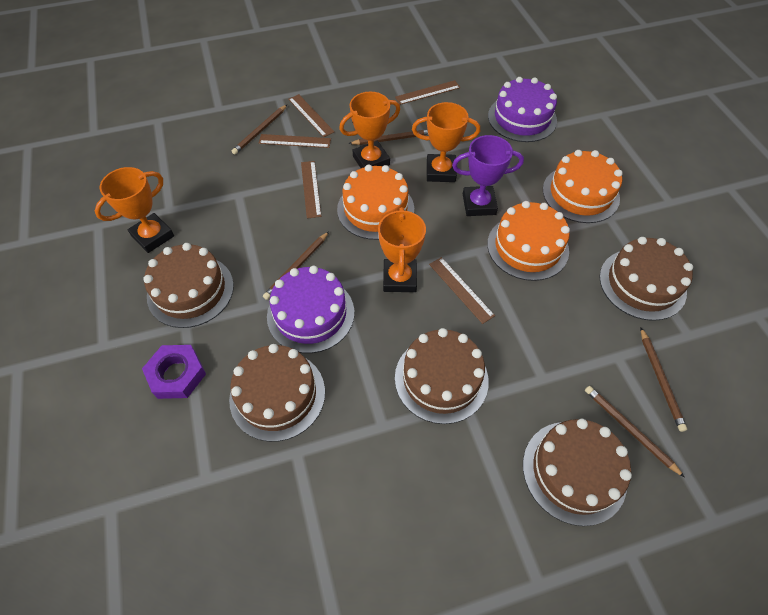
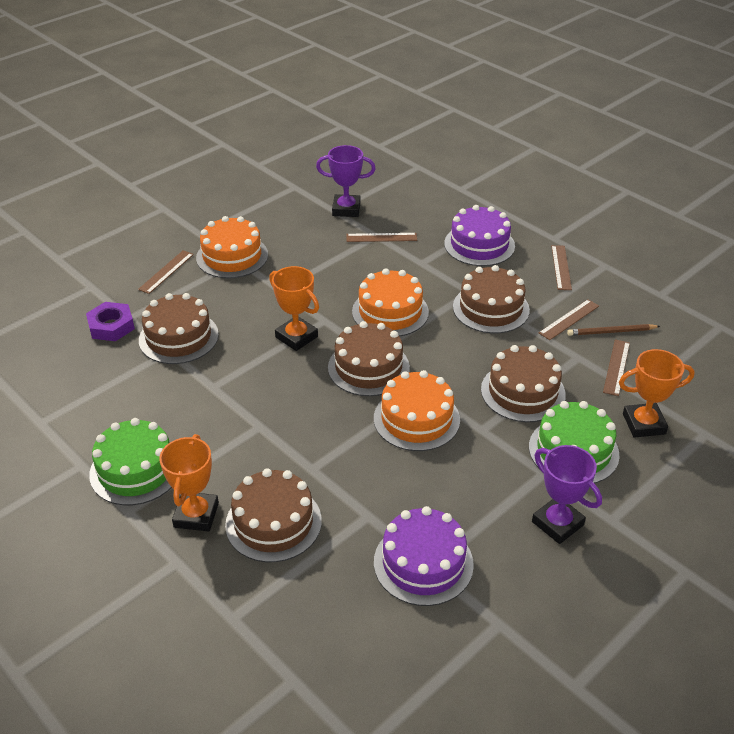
brown pencil: [232,104,288,155] [263,232,329,300] [348,129,428,145] [585,386,685,478] [641,328,687,432] = 5 -> [567,324,660,336] = 1
green cake: none = 0 -> [89,418,172,505] [529,401,620,484] = 2
orange trophy: [95,167,174,253] [339,92,400,168] [378,207,426,292] [412,102,480,182] = 4 -> [159,434,219,532] [269,266,319,351] [619,349,695,438] = 3
purple trophy: [452,135,524,216] = 1 -> [316,145,376,217] [532,445,602,544] = 2

